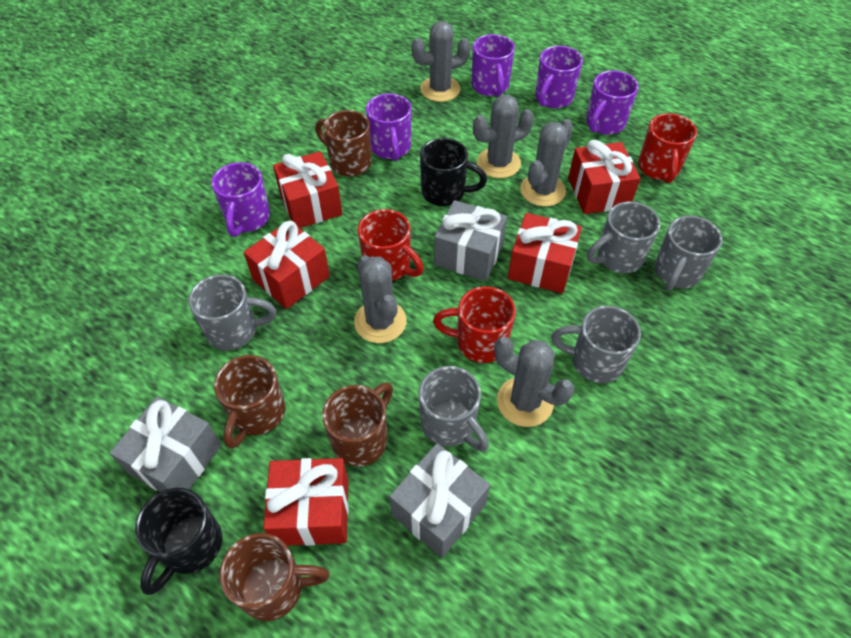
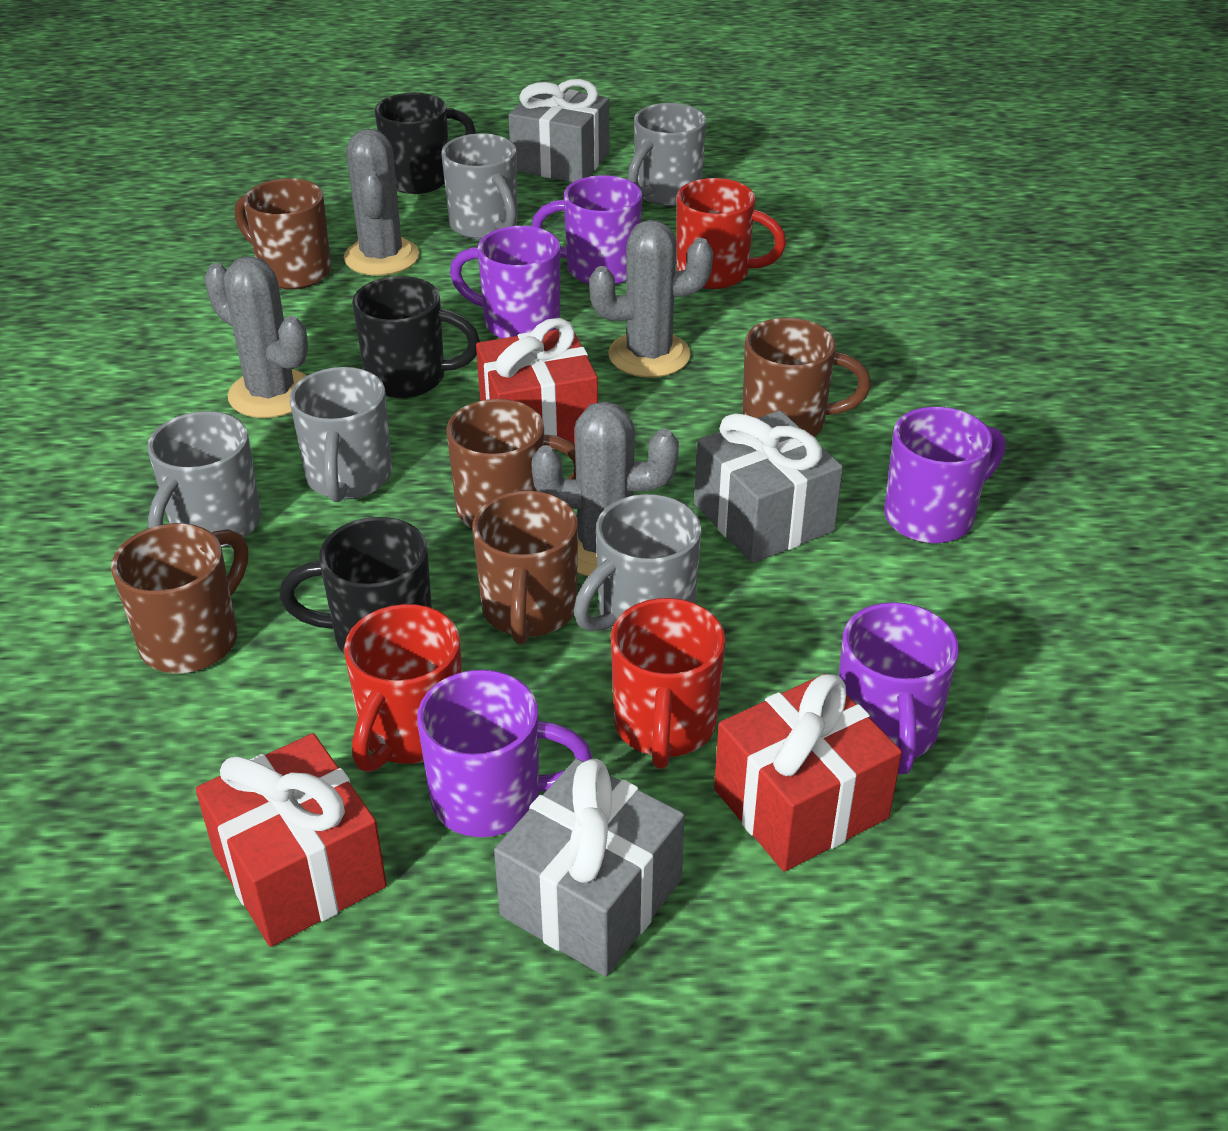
black mug: [135,488,222,595] [420,138,487,206] = 2 -> [279,517,432,655] [352,276,480,398] [375,93,476,194] = 3
brown mug: [214,355,286,449] [220,533,330,621] [315,110,372,177] [322,382,393,467] = 4 -> [111,523,248,673] [235,178,331,290] [446,399,576,529] [473,490,578,645] [742,318,871,437] = 5
grey cactus: [354,255,407,343] [411,21,471,102] [473,95,534,178] [494,337,575,427] [520,119,573,207] = 5 -> [204,256,308,418] [344,128,419,276] [531,401,679,577] [589,220,713,378] = 4
red gift: [244,220,330,309] [263,458,349,546] [273,151,342,228] [508,213,582,293] [568,140,641,214] = 5 -> [196,733,387,947] [476,318,598,444] [714,674,902,872] = 3

